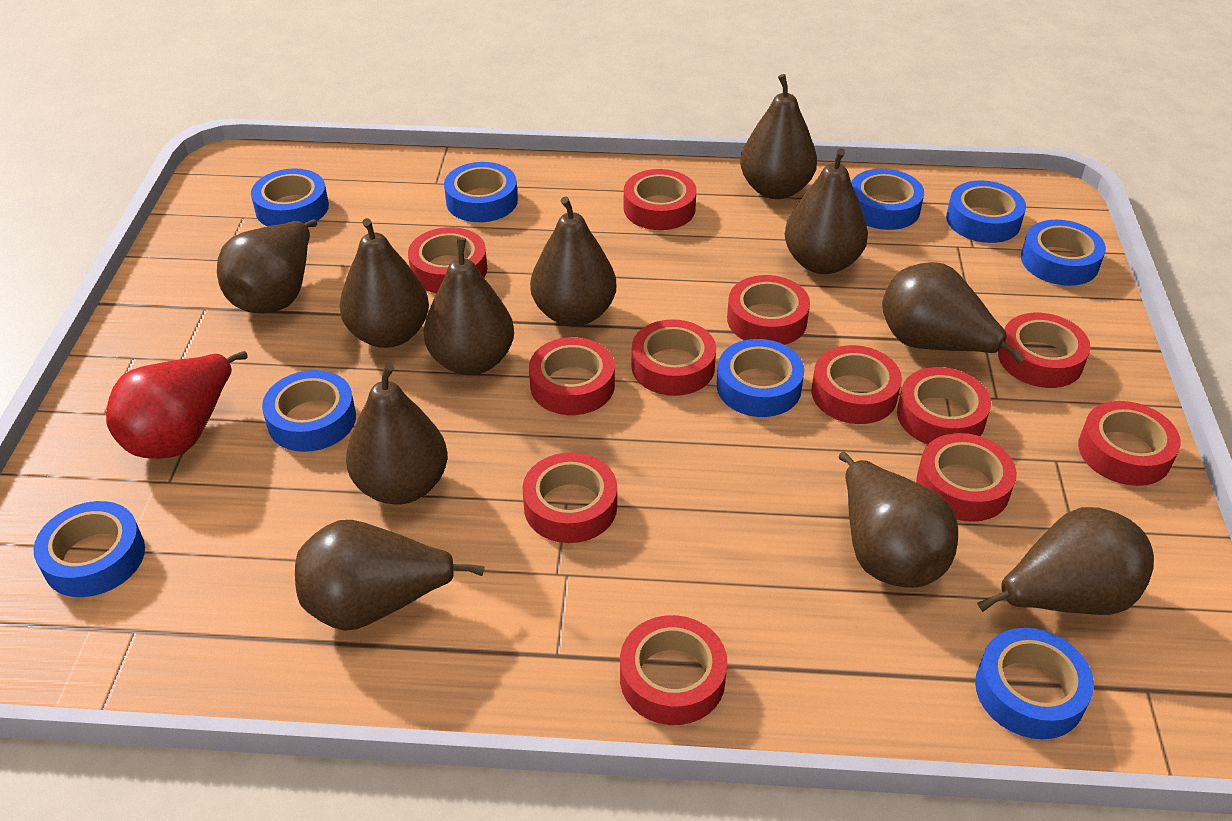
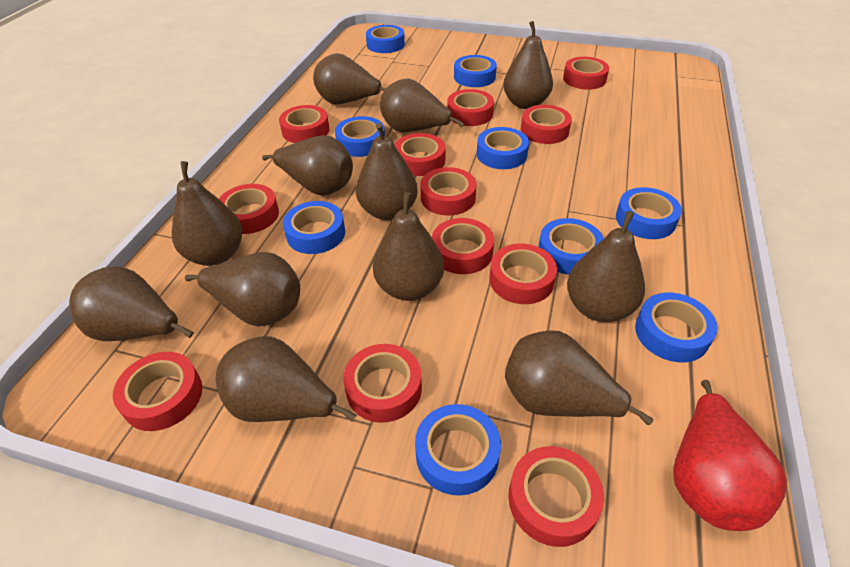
brown pear: [217,219,317,313] [295,520,485,631] [339,218,429,348] [346,363,448,505] [424,238,514,375] [530,196,616,326] [740,74,817,199] [785,148,868,274] [839,452,958,588] [882,262,1025,364] [977,507,1154,615] = 11 -> [69,266,194,341] [172,161,242,266] [185,252,300,326] [215,336,357,422] [262,135,353,195] [313,53,386,105] [356,123,418,220] [373,192,444,301] [380,79,465,133] [503,21,553,109] [505,330,653,425] [567,211,645,322] = 12

